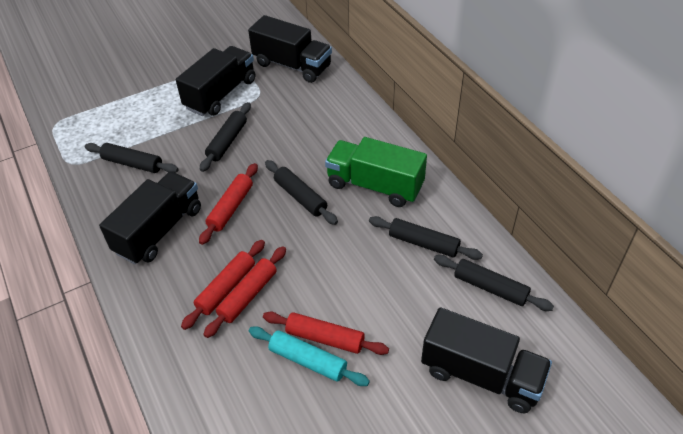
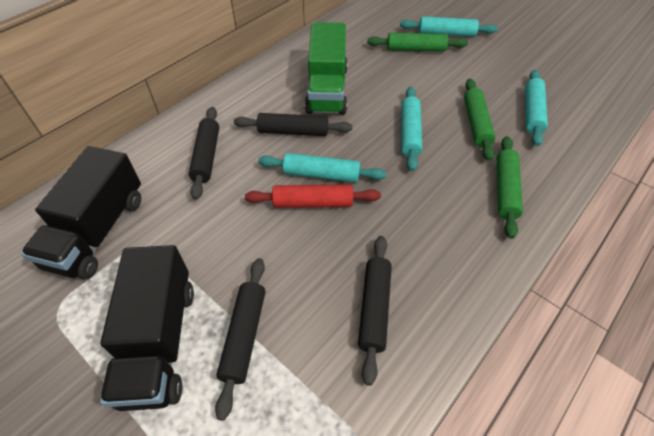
black rolling pin: [85,143,178,173] [200,102,251,172] [265,160,338,225] [369,216,483,260] [434,255,554,311] = 5 -> [189,107,219,200] [215,258,265,421] [234,113,352,136] [358,236,392,385] = 4
black truck: [99,172,201,265] [176,46,255,116] [248,15,332,83] [421,307,552,413] = 4 -> [21,146,141,279] [100,245,194,411] = 2
green rolling pin: none = 0 -> [367,33,468,52] [464,79,495,161] [497,136,523,239] = 3
red rolling pin: [181,240,265,330] [199,163,258,245] [203,246,286,338] [263,311,389,355] = 4 -> [245,184,381,208] = 1
turquoise rolling pin: [249,326,370,386] = 1 -> [258,153,386,182] [400,16,498,37] [402,87,422,171] [525,70,548,146] = 4

